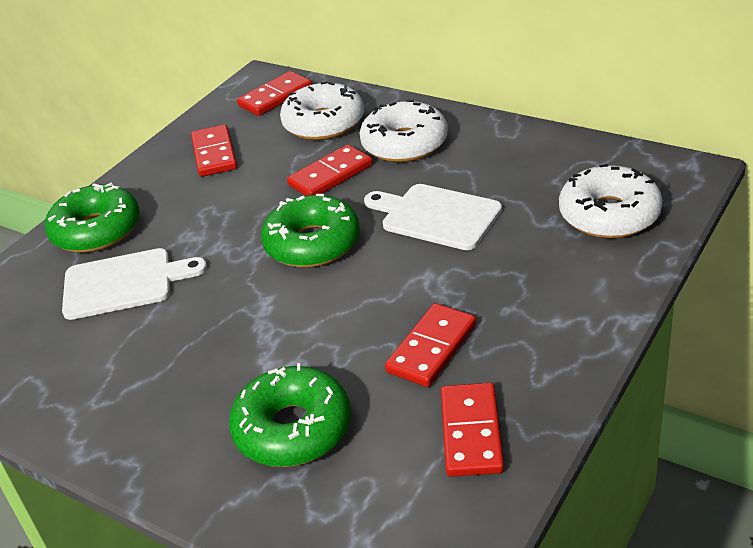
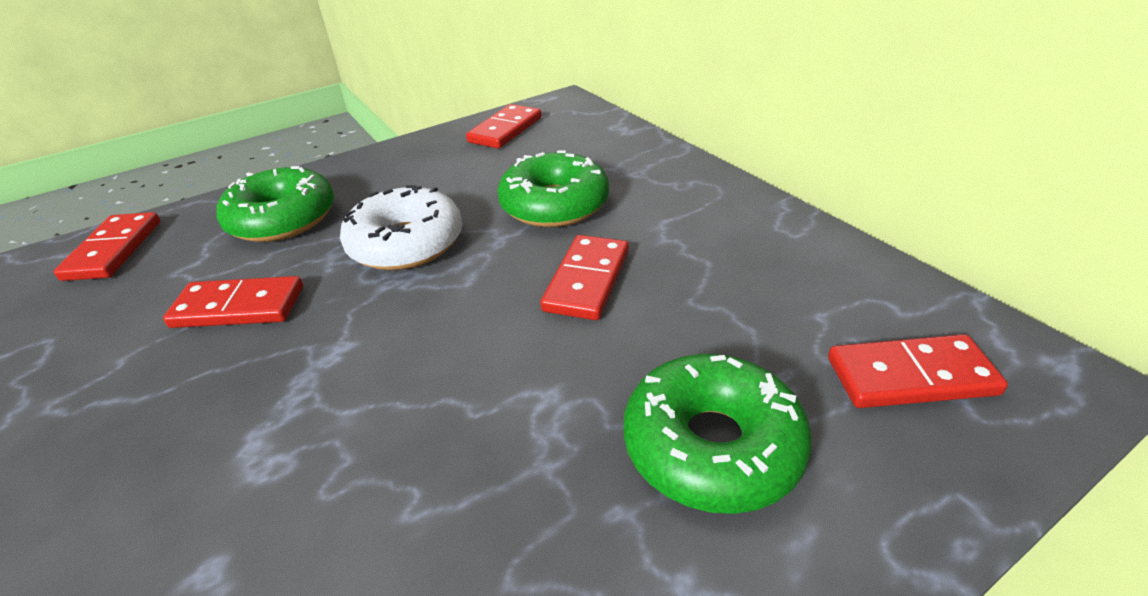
white cutting board: [62,248,207,320] [364,184,502,250] = 2 -> none = 0
white donut: [280,81,364,140] [359,100,448,162] [559,164,663,238] = 3 -> [340,185,462,270] = 1

